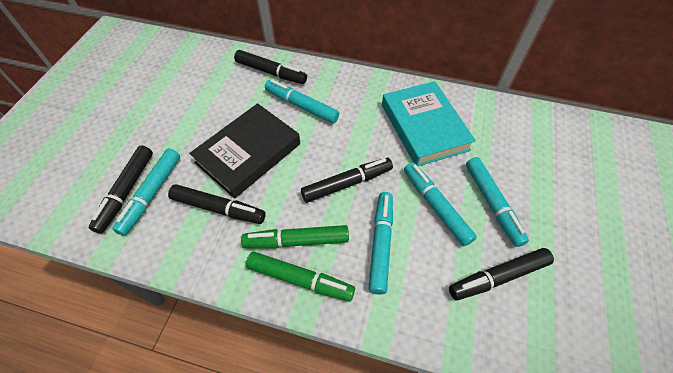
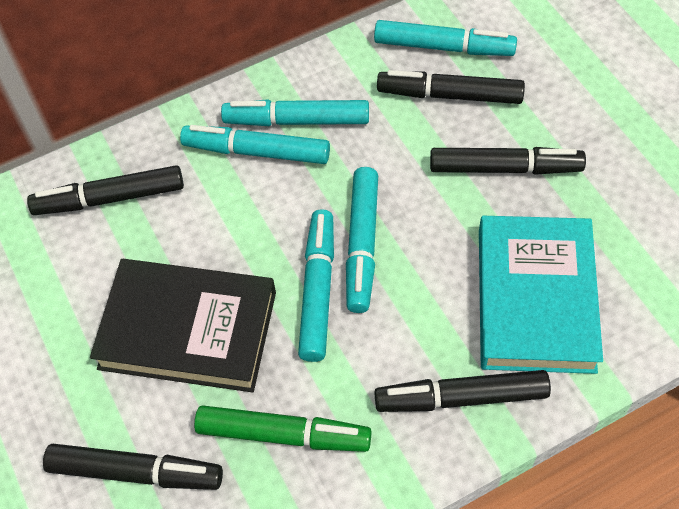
green marker: [241,225,349,249] [246,252,355,302] = 2 -> [194,405,372,452] = 1

